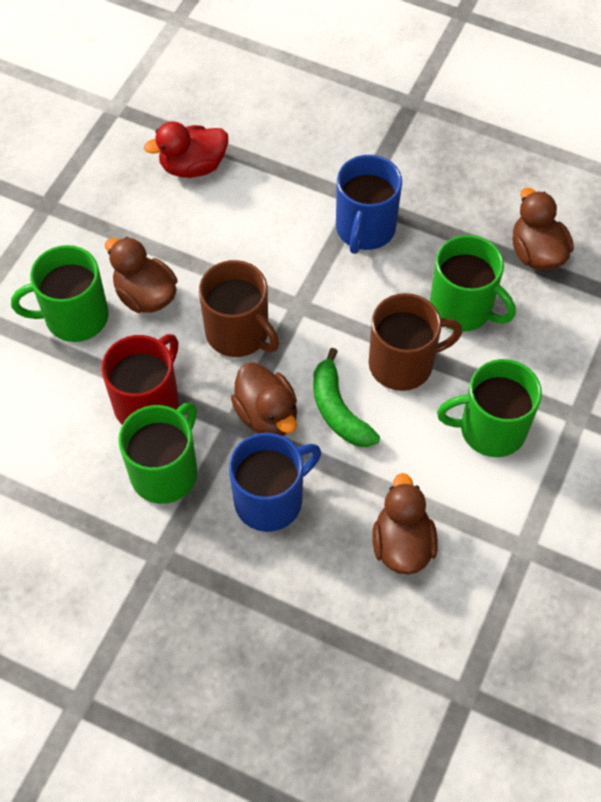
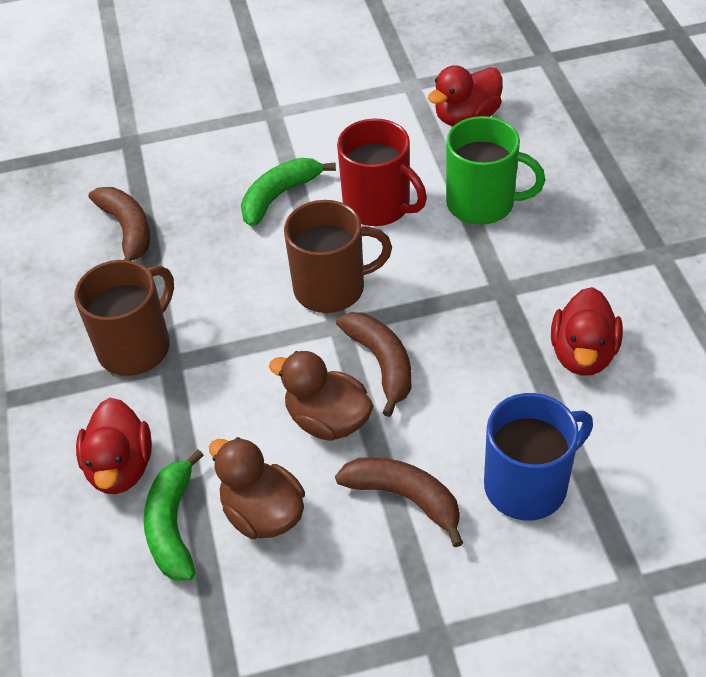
blue mug: [229,433,321,532] [336,155,402,254] = 2 -> [484,393,593,520] = 1
brown banana: none = 0 -> [88,187,150,261] [335,457,463,547] [336,312,411,417] = 3
brown duck: [105,237,177,313] [231,363,297,436] [372,473,438,575] [512,188,574,270] = 4 -> [209,437,305,539] [269,351,374,441] = 2
green banana: [313,348,380,447] = 1 -> [144,449,204,581] [241,158,336,227] = 2
green mug: [11,245,109,342] [118,402,197,504] [430,235,516,332] [437,359,542,457] = 4 -> [446,116,545,225] = 1
red duck: [144,121,228,178] = 1 -> [76,398,152,494] [428,65,503,126] [551,287,623,376] = 3

